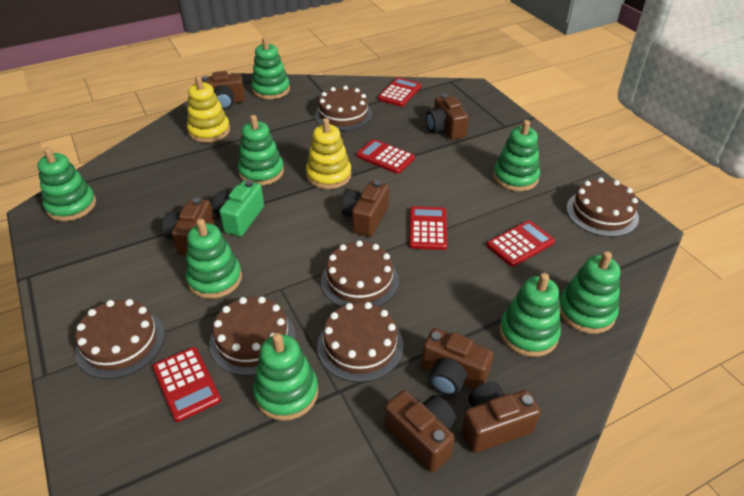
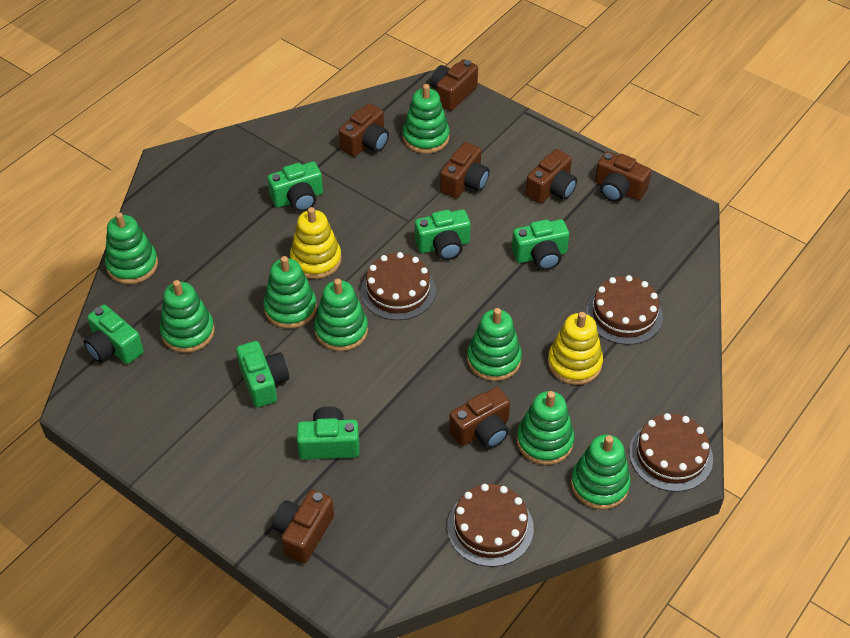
brown cake: [75,299,165,379] [209,297,296,376] [315,86,372,131] [317,302,404,383] [321,240,399,307] [566,177,639,237] = 6 -> [361,252,436,320] [447,484,534,567] [586,275,663,345] [629,413,713,492] = 4
green camera: [213,180,264,236] = 1 -> [84,305,144,364] [236,341,289,407] [267,161,323,212] [297,406,360,460] [415,209,471,260] [512,219,569,270] = 6
red calculator: [153,347,221,422] [356,139,415,174] [378,77,421,107] [409,206,447,250] [487,220,555,267] = 5 -> none = 0

